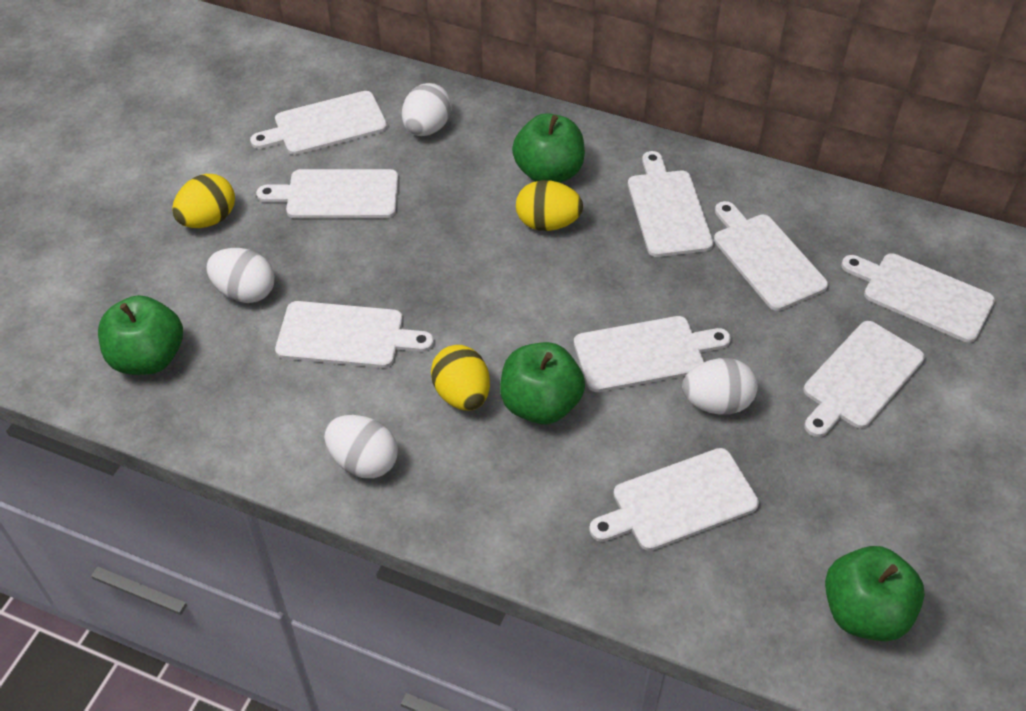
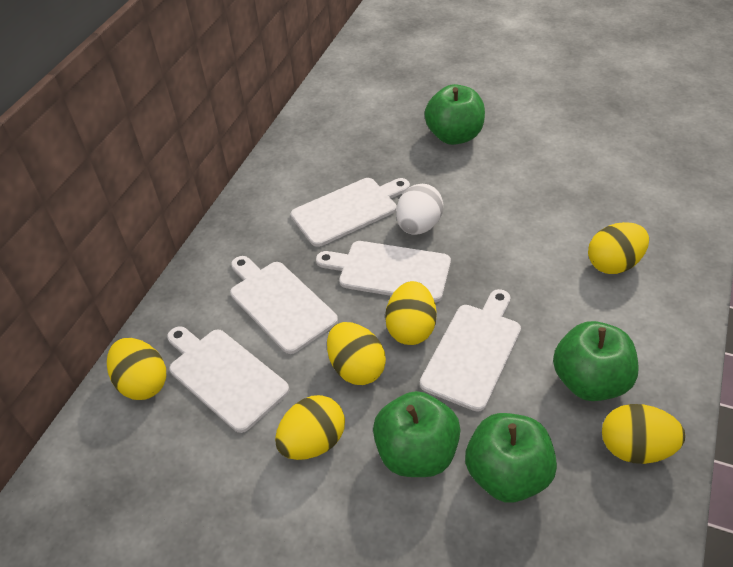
white cutting board: [250,91,387,155] [256,169,398,218] [275,301,434,368] [574,316,731,392] [589,448,759,551] [628,151,713,257] [714,201,828,311] [804,321,925,437] [841,253,995,343] = 9 -> [167,326,289,433] [230,256,338,354] [291,178,410,247] [316,241,451,303] [420,289,521,412] = 5
white egg: [206,248,275,303] [324,415,398,478] [402,83,452,136] [682,358,758,415] = 4 -> [396,184,443,235] = 1
yellow egg: [172,174,235,228] [431,345,490,410] [516,180,583,231] = 3 -> [107,338,166,400] [275,395,345,460] [327,322,386,385] [385,281,437,345] [588,222,649,274] [602,404,685,464] = 6

